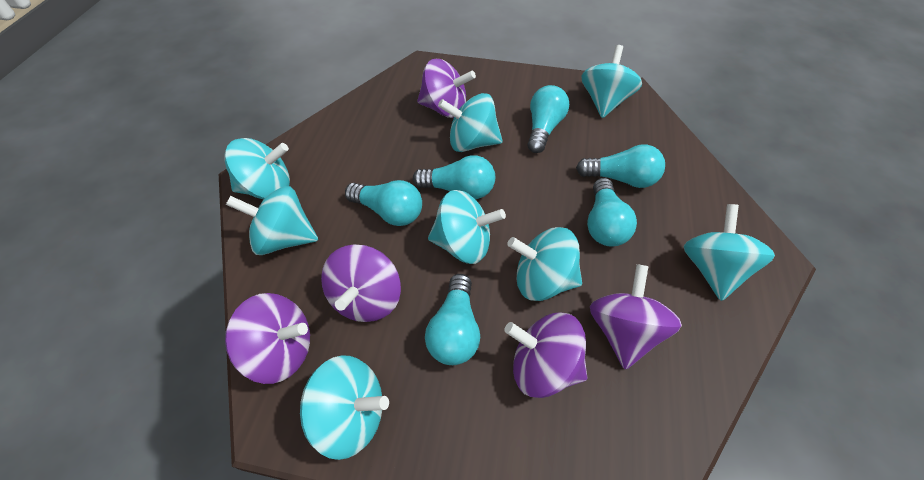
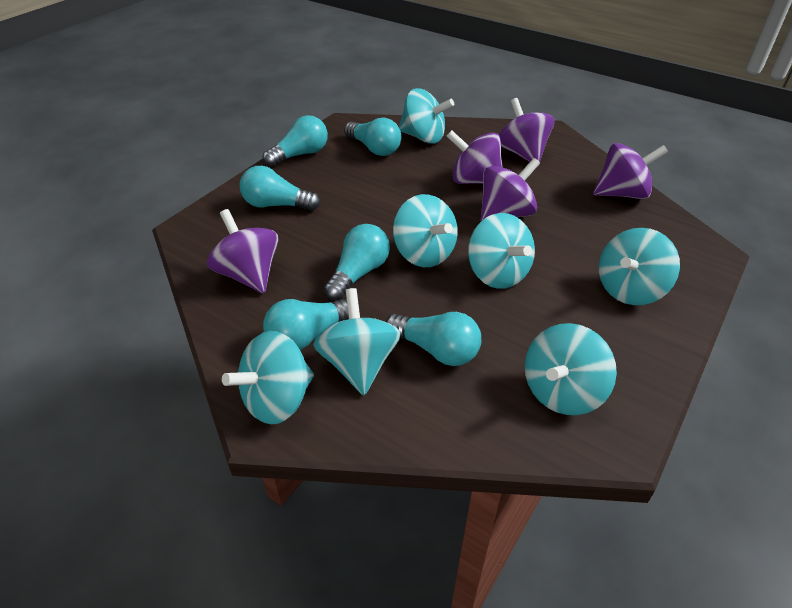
turquoise spinning top: [224,138,290,199] [226,186,318,255] [300,355,389,460] [428,190,506,264] [438,93,503,152] [507,227,582,301] [581,45,642,118] [683,204,775,301] = 8 -> [222,331,314,424] [313,288,400,395] [393,194,458,267] [399,88,454,144] [468,213,535,289] [525,323,617,415] [599,228,680,305] = 7

